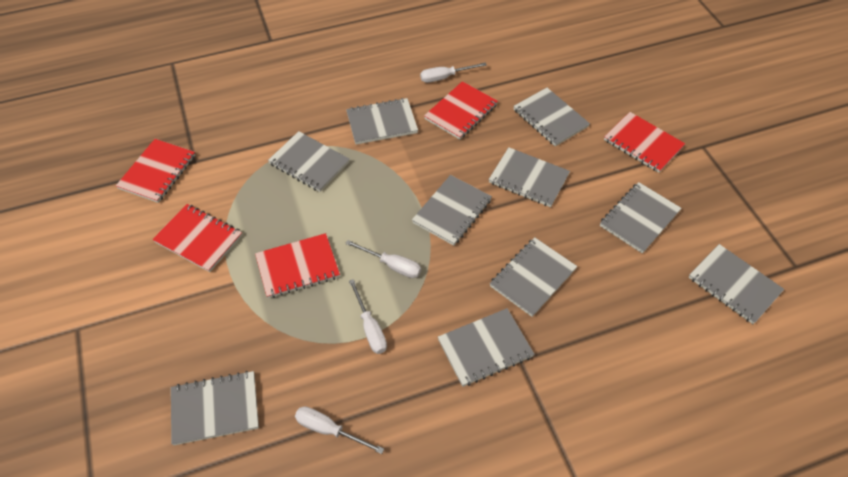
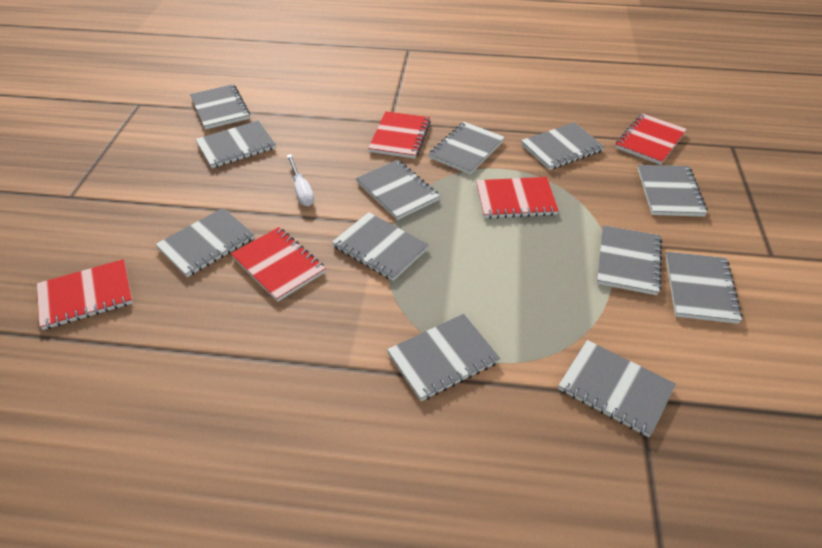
grey notebook: [171,371,259,445] [268,131,350,192] [346,98,418,145] [412,175,492,246] [438,308,534,387] [489,147,570,207] [490,237,577,317] [513,88,590,146] [600,182,682,254] [689,244,784,324] = 10 -> [156,208,254,277] [190,84,250,130] [195,120,276,168] [332,212,429,281] [356,160,440,220] [387,314,501,401] [429,122,505,175] [521,122,605,170] [558,340,676,437] [597,225,662,295] [638,165,708,217] [665,252,743,324] = 12
white screwdriver: [295,406,384,454] [345,240,421,278] [349,279,387,354] [420,63,487,83] = 4 -> [287,154,314,206] = 1

